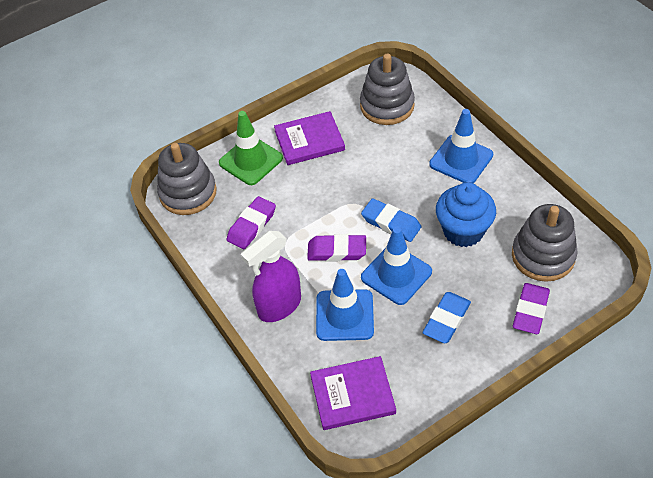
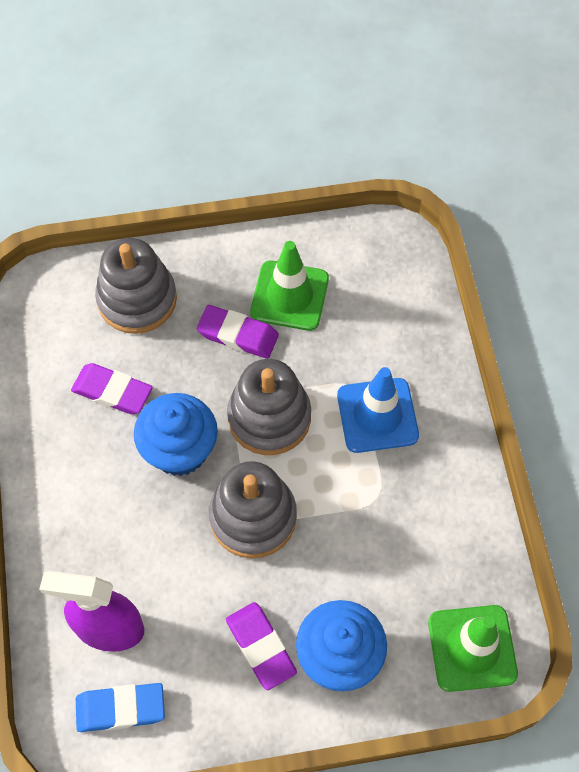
blue cupcake: [436,182,496,247] = 1 -> [134,393,218,476] [296,600,387,691] = 2
blue eraser: [361,198,421,242] [422,292,471,343] = 2 -> [76,683,165,732] = 1
blue traffic cone: [316,269,374,341] [361,227,432,305] [429,109,493,183] = 3 -> [337,367,419,453] = 1
green traffic cone: [219,111,283,185] = 1 -> [250,241,329,331] [428,605,518,692] = 2
purple book: [274,111,345,165] [310,356,396,430] = 2 -> none = 0

